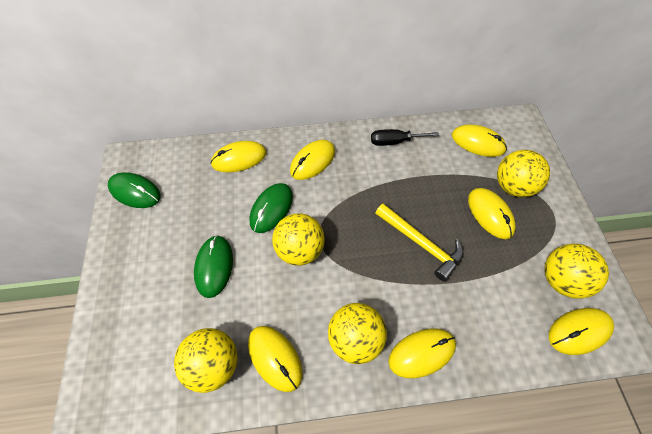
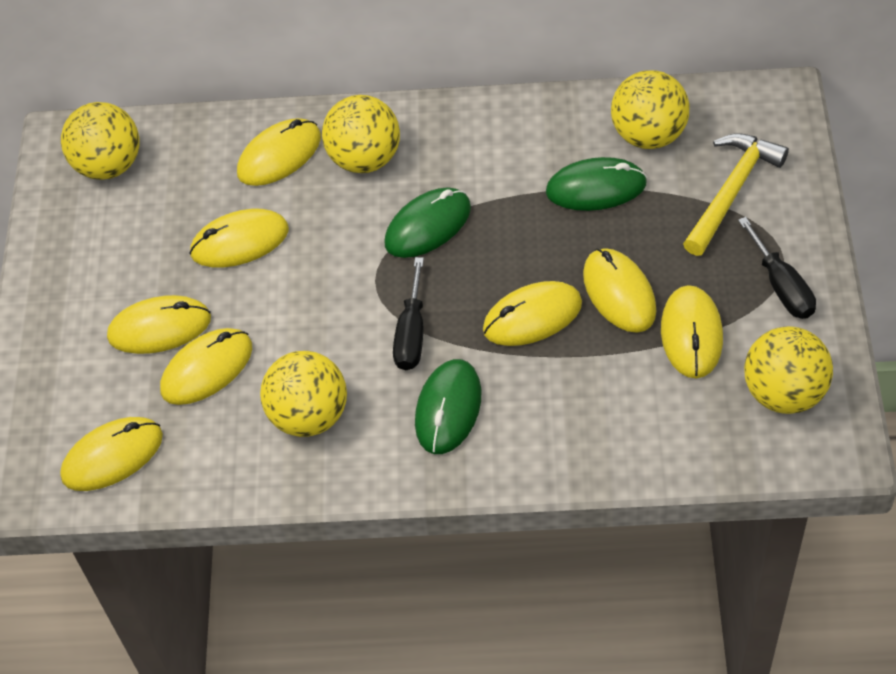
black screwdriver: [371,129,439,146] = 1 -> [393,257,424,370] [738,217,816,319] = 2
yellow mouse: [210,141,267,172] [248,326,302,392] [290,140,335,180] [388,329,456,378] [452,125,507,157] [468,188,516,239] [549,308,614,355] = 7 -> [60,417,163,491] [107,295,211,354] [160,328,252,405] [189,209,289,268] [237,118,321,186] [483,281,582,346] [583,248,656,333] [661,285,723,378] = 8

